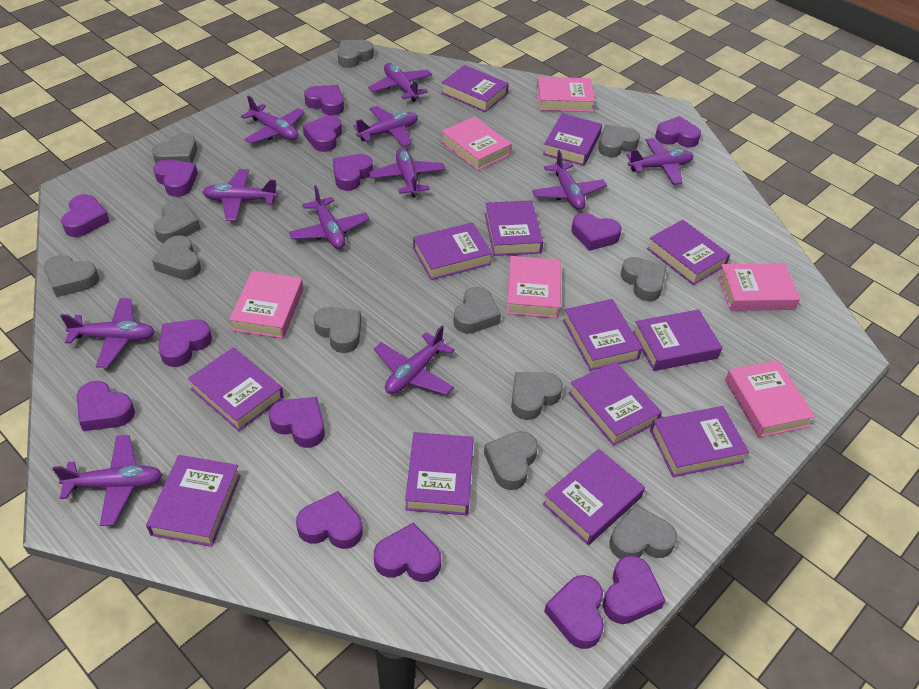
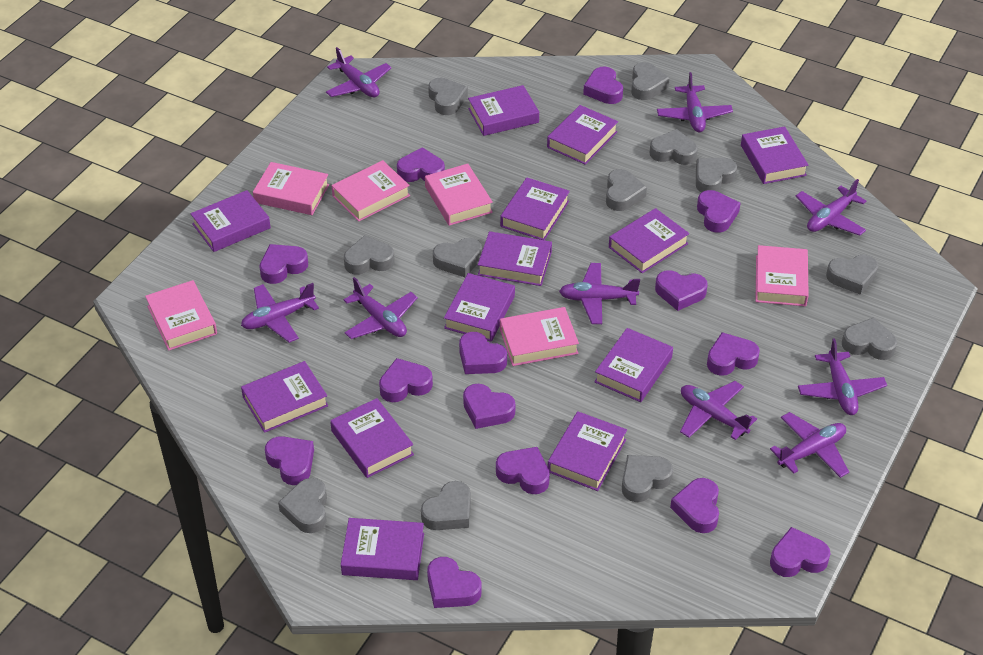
purple plane: [52,435,162,526] [60,298,155,368] [203,169,278,221] [241,95,305,144] [289,186,370,249] [353,106,418,147] [368,63,432,102] [369,148,445,198] [374,325,455,395] [532,150,607,210] [626,138,693,185] = 11 -> [241,283,319,343] [326,47,392,97] [343,277,418,339] [559,263,640,324] [657,72,733,132] [680,381,757,440] [770,412,849,478] [796,179,866,236] [798,338,887,415] = 9

